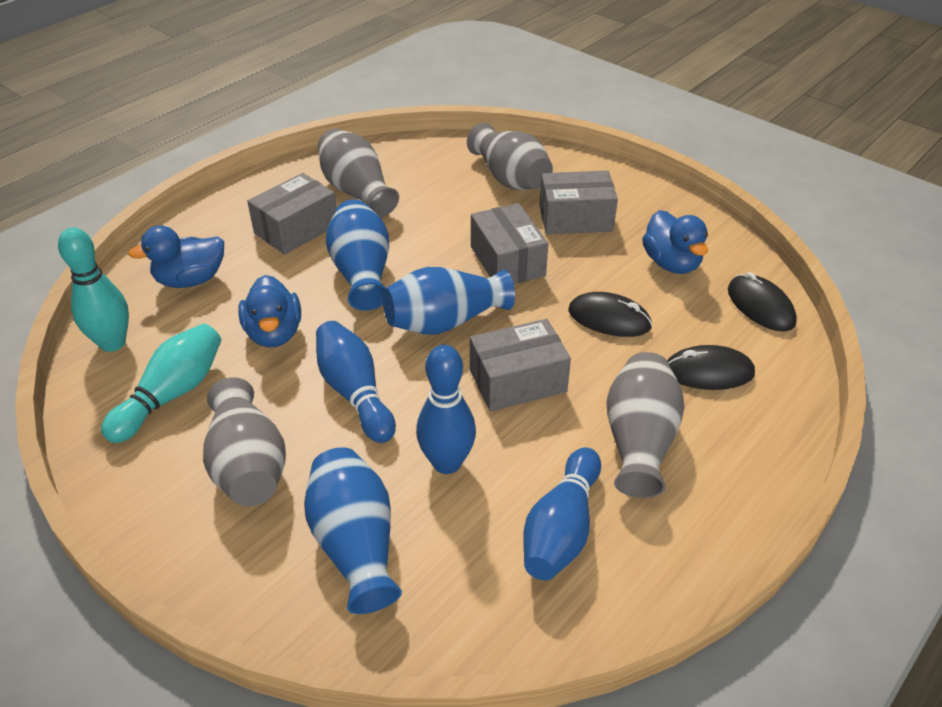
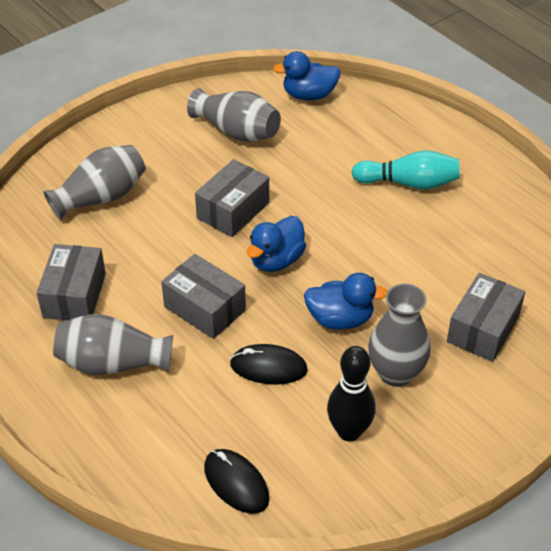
black bowling pin: none = 0 -> [327,346,376,441] = 1
black mouse: [568,292,652,337] [667,345,755,390] [728,272,797,331] = 3 -> [204,449,269,514] [230,344,308,385] = 2
blue bowling pin: [316,321,396,443] [416,345,476,474] [523,447,601,580] = 3 -> none = 0
blue vase: [304,447,402,614] [326,199,389,311] [383,267,515,334] = 3 -> none = 0
turquoise bowling pin: [58,228,129,352] [101,324,221,443] = 2 -> [351,150,460,190] = 1

